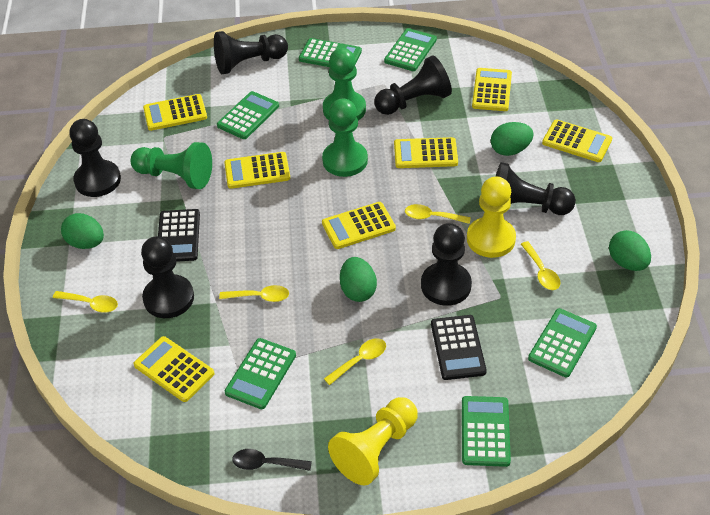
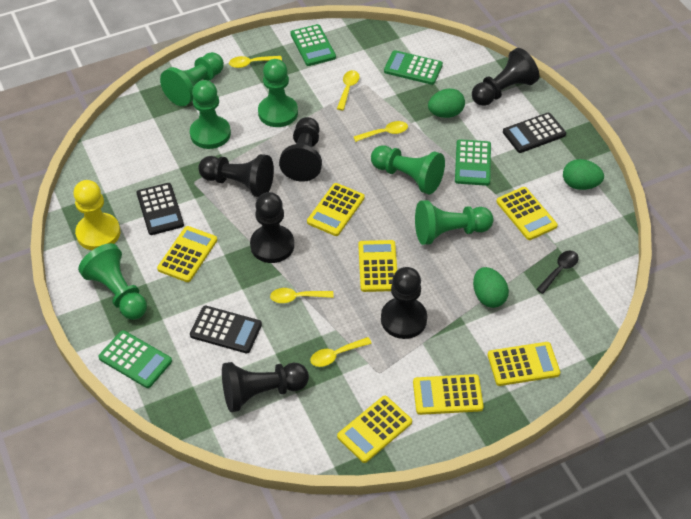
black calculator: [158,209,200,262] [431,315,487,380] = 2 -> [137,183,184,235] [190,306,262,353] [503,113,566,153] = 3
green calculator: [217,91,279,139] [225,338,296,409] [299,38,362,67] [384,28,437,71] [462,396,511,467] [528,308,597,378] = 6 -> [98,330,172,388] [291,24,336,66] [384,50,443,85] [455,139,491,186] = 4
green egg: [61,213,104,249] [340,257,377,302] [491,122,534,156] [609,230,651,271] = 4 -> [428,89,465,118] [473,267,509,308] [563,159,604,190] = 3
green pawn: [131,142,212,189] [322,99,368,177] [323,48,366,120] = 3 -> [78,243,147,320] [160,52,224,106] [190,80,231,149] [258,59,298,127] [371,145,445,194] [415,200,494,245] = 6
yellow pawn: [328,397,418,486] [467,176,516,258] = 2 -> [73,180,120,250] = 1

